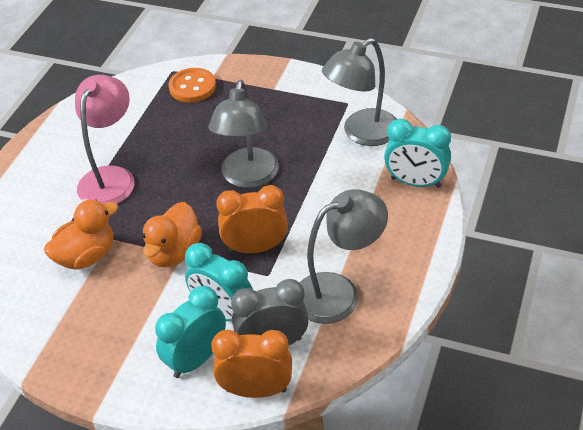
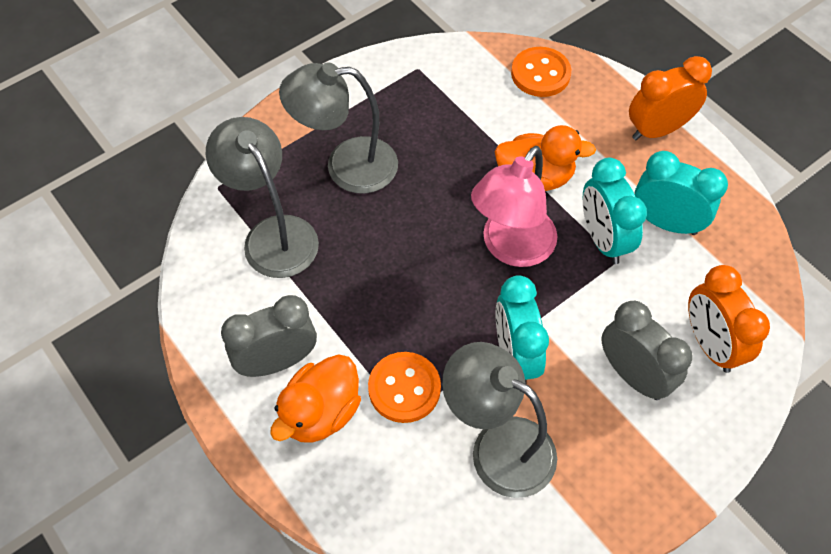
grey clock: [231,279,309,345] = 1 -> [221,295,317,377] [601,301,693,400] = 2
orange button: [169,68,216,102] = 1 -> [368,352,441,423] [511,47,571,97] = 2

